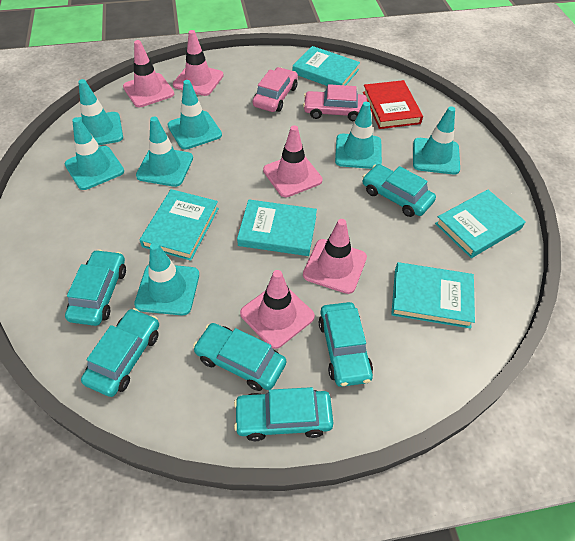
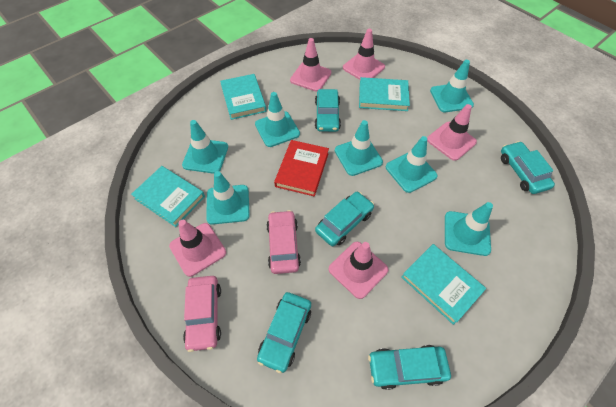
turquoise book: [140,189,219,261] [237,199,317,256] [293,46,360,86] [391,262,475,329] [435,190,526,258] = 5 -> [131,166,205,227] [220,74,267,120] [359,77,410,111] [401,244,486,325] = 4
turquoise car: [65,249,126,326] [81,308,159,397] [193,323,286,391] [234,387,333,441] [319,302,373,387] [363,164,436,217] = 6 -> [257,292,311,373] [315,89,341,132] [315,192,374,246] [368,345,451,390] [501,141,555,194] = 5

